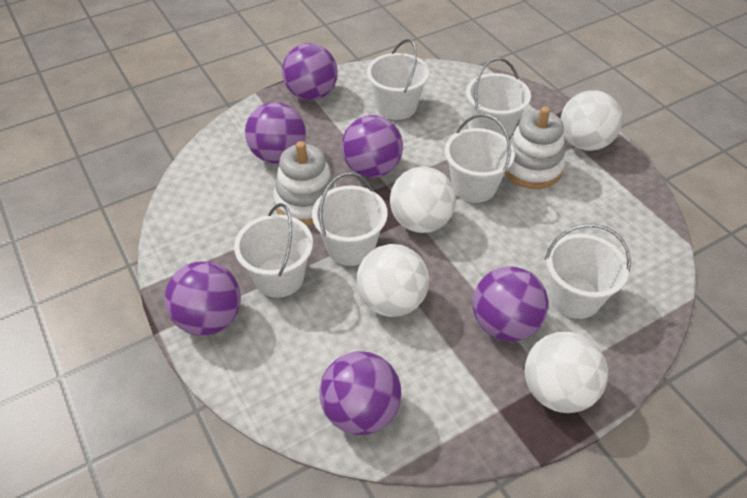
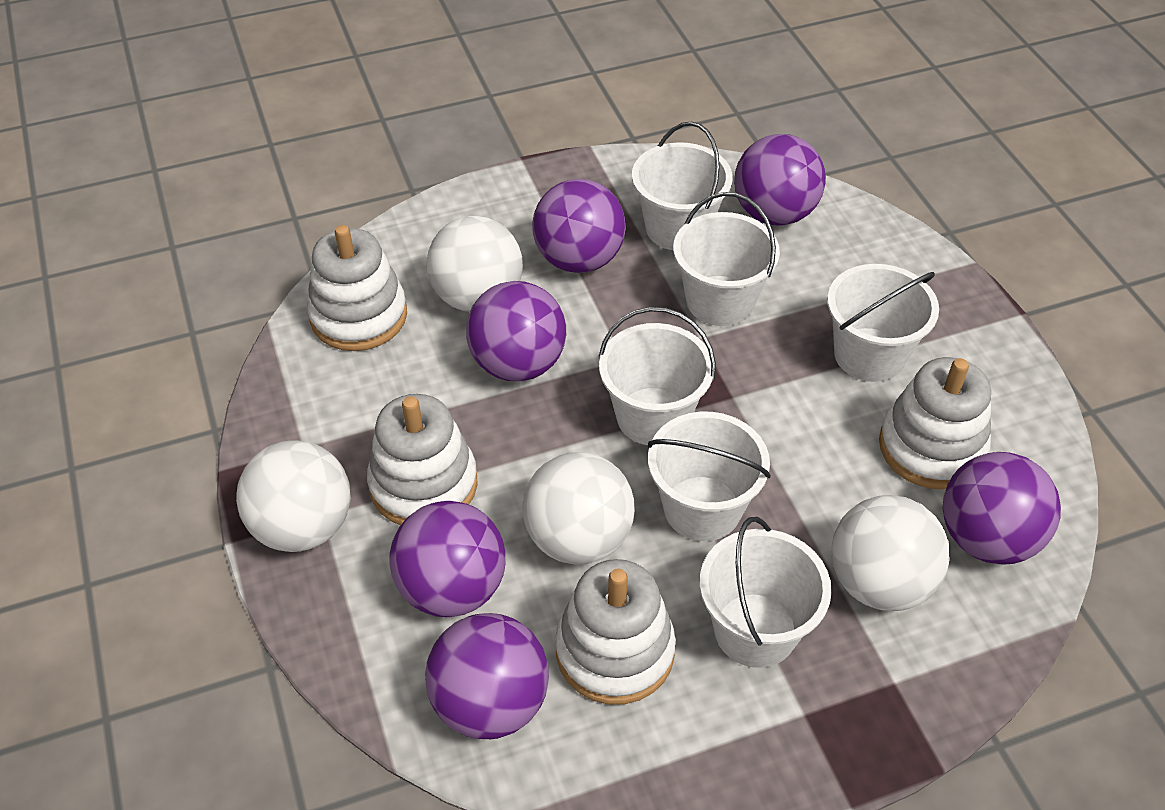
white stacking toy: [273,141,337,226] [505,107,565,189] = 2 -> [307,225,407,351] [367,394,478,525] [555,559,676,705] [879,357,991,489] = 4

